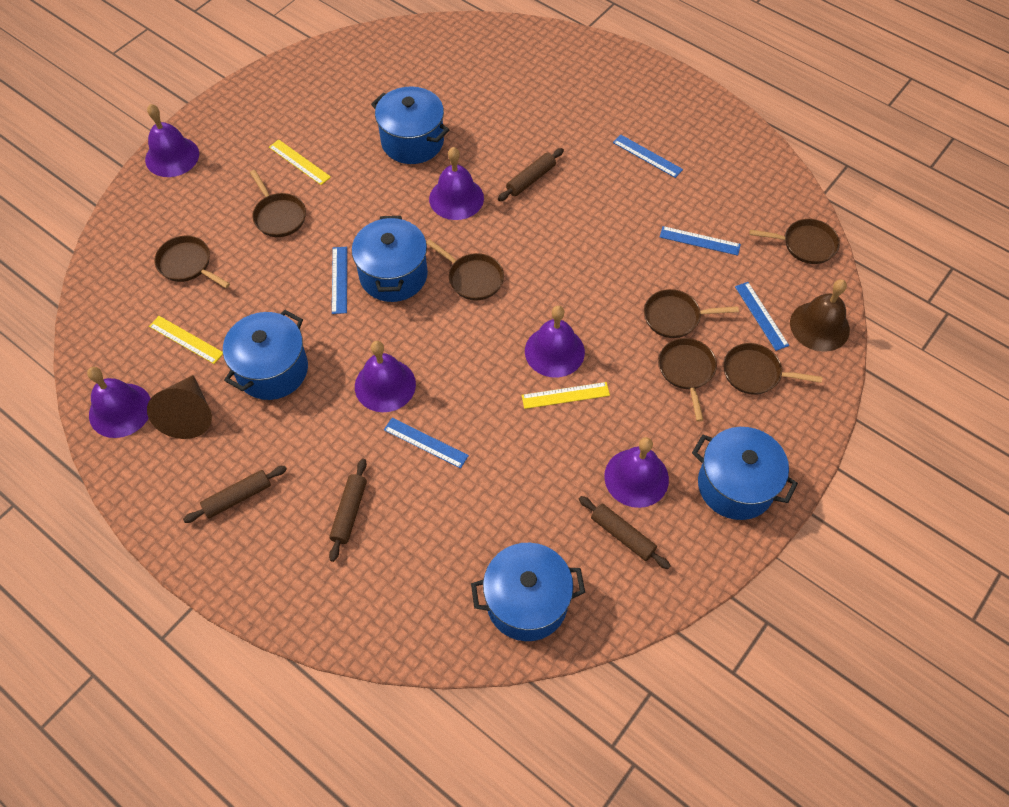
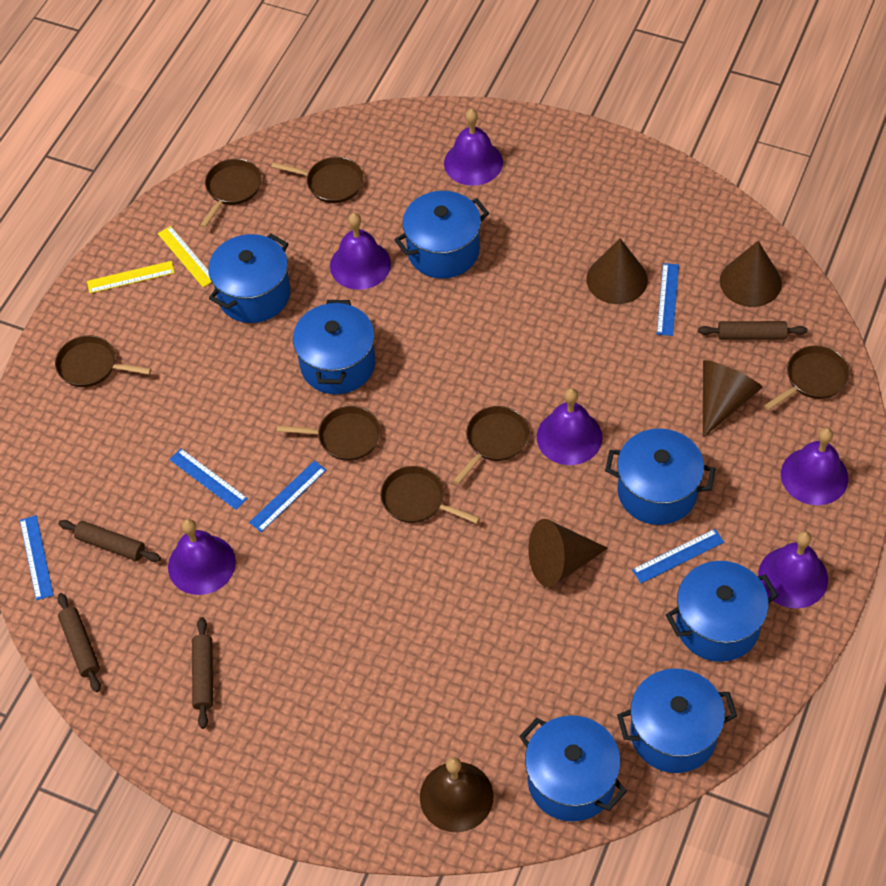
blue pot: [223,310,308,400] [352,216,428,302] [371,86,449,164] [471,543,585,641] [692,427,798,520] = 5 -> [208,234,290,323] [293,300,375,394] [395,191,489,279] [519,715,627,821] [605,428,715,525] [617,668,737,773] [666,561,778,662] = 7
brown cone: [147,375,212,439] = 1 -> [528,519,608,587] [586,238,648,304] [703,360,763,437] [720,241,782,307] = 4
yellow ruler: [149,316,223,364] [269,139,331,185] [521,382,610,409] = 3 -> [87,261,175,293] [158,226,212,287] = 2

